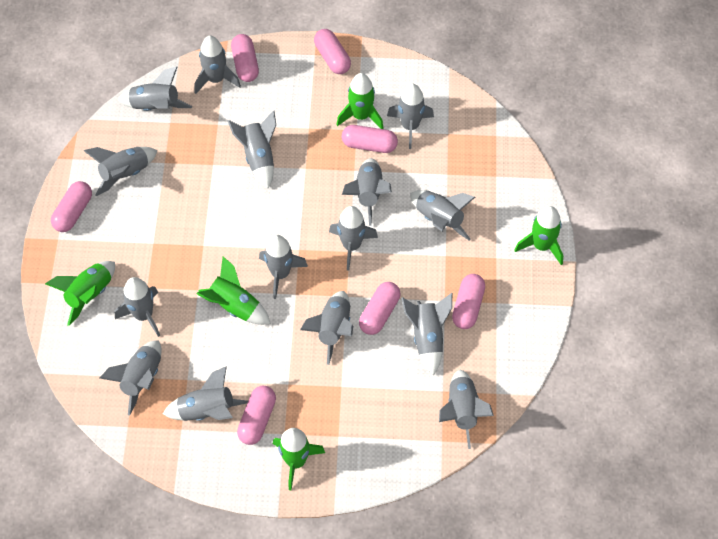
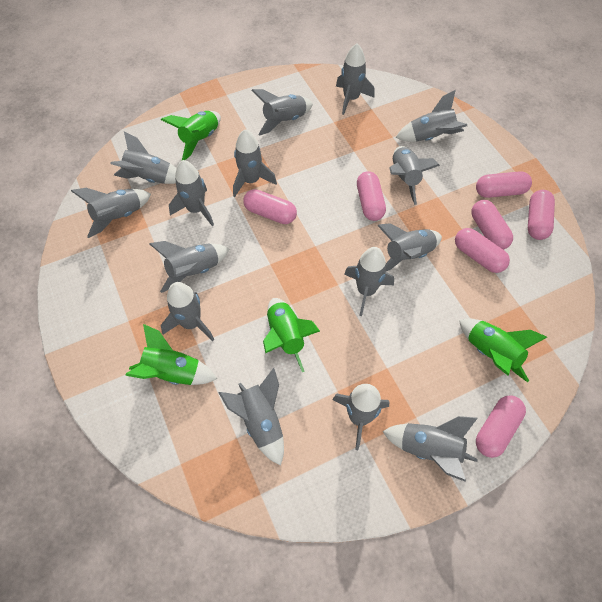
green rocket: [45,261,115,326] [197,256,271,325] [273,428,325,490] [336,73,384,129] [515,206,563,265] = 5 -> [125,324,217,385] [161,111,221,160] [263,298,320,372] [459,318,547,382] = 4

